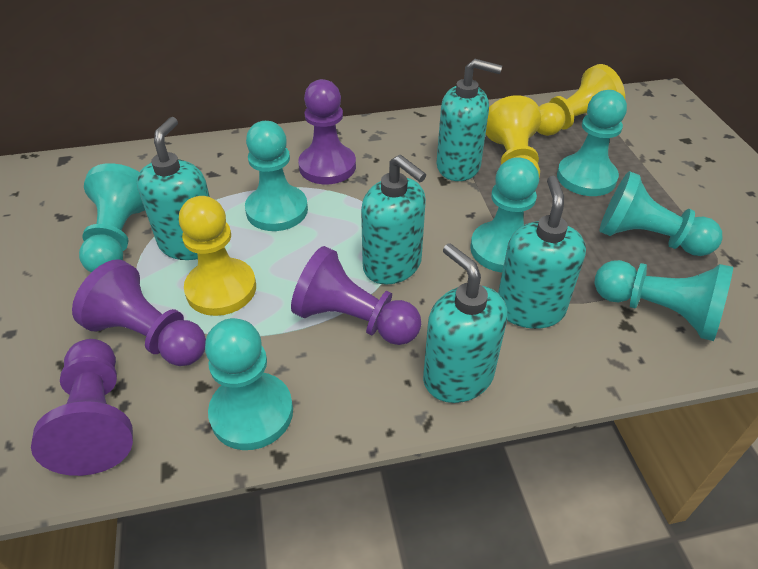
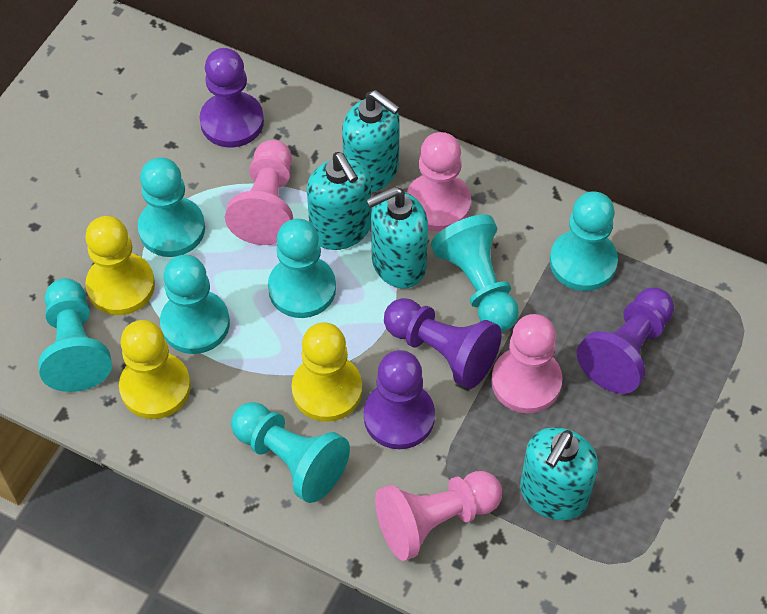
pink pawn: none = 0 -> [225,140,293,245] [375,471,502,561] [407,132,471,232] [491,314,563,413] = 4
turquoise soap dispenser: [137,117,210,260] [361,155,426,285] [423,243,508,403] [436,59,502,181] [498,176,586,329] = 5 -> [307,152,371,250] [342,90,400,192] [366,186,428,288] [520,427,598,520] = 4

